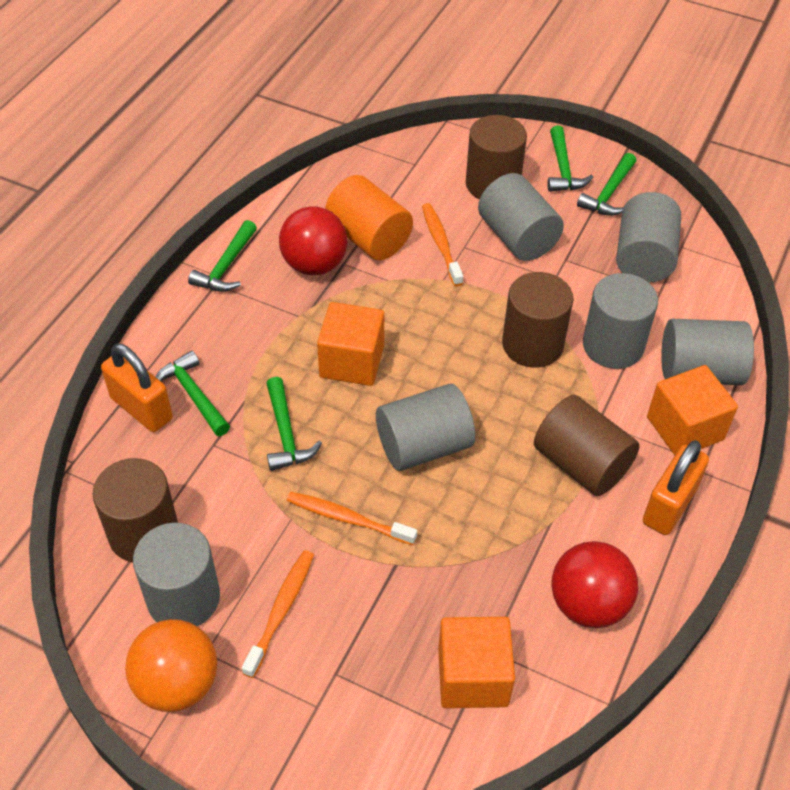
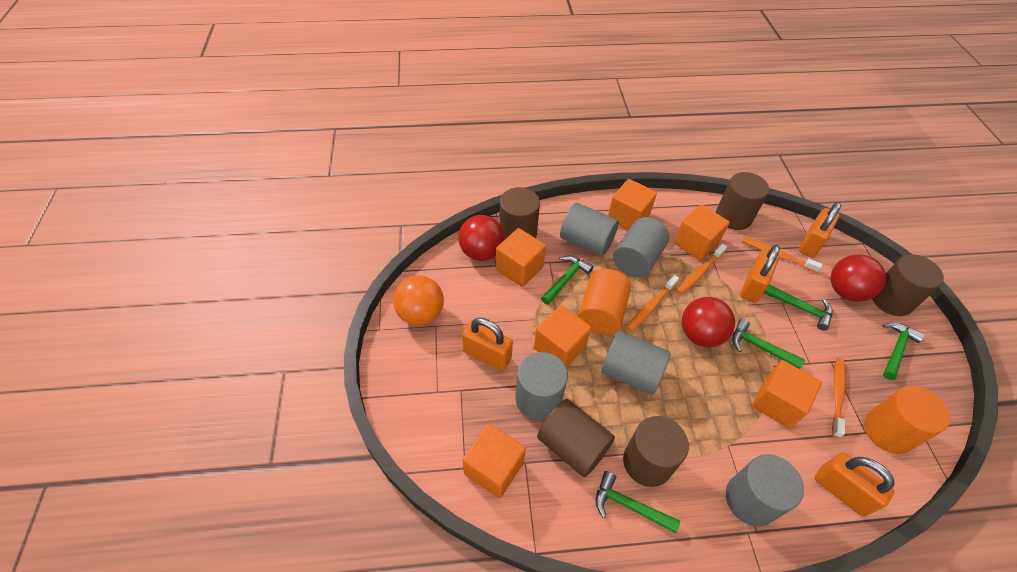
brown cylinder: [92,458,178,562] [466,115,527,199] [502,272,574,368] [534,395,640,496] = 4 -> [499,187,540,240] [537,399,615,477] [623,416,689,487] [716,172,769,230] [872,254,944,316] = 5
grey cylinder: [133,523,220,626] [376,384,475,471] [478,173,564,261] [583,273,658,369] [616,192,681,282] [661,319,754,385] = 6 -> [516,352,568,420] [560,203,619,256] [601,331,671,395] [613,217,669,277] [726,454,804,527] = 5
orange cube: [317,302,384,386] [438,617,515,708] [647,365,738,455] = 3 -> [462,424,526,498] [496,228,546,287] [534,305,591,367] [608,179,657,230] [674,204,730,261] [752,360,822,429] = 6
orange cylinder: [325,175,413,260] = 1 -> [578,269,631,335] [864,385,950,454] = 2
orange padlock: [101,344,173,432] [643,440,709,535] = 2 -> [462,318,513,371] [740,245,780,303] [799,202,841,258] [815,452,895,516] = 4
orange toothbrush: [242,550,314,678] [287,492,417,545] [422,203,463,286] = 3 -> [626,275,679,332] [676,244,727,294] [742,237,822,273] [832,358,846,438] = 4
red ball: [279,206,347,275] [552,541,638,628] = 2 -> [458,215,504,261] [682,297,735,347] [831,255,886,302] = 3

